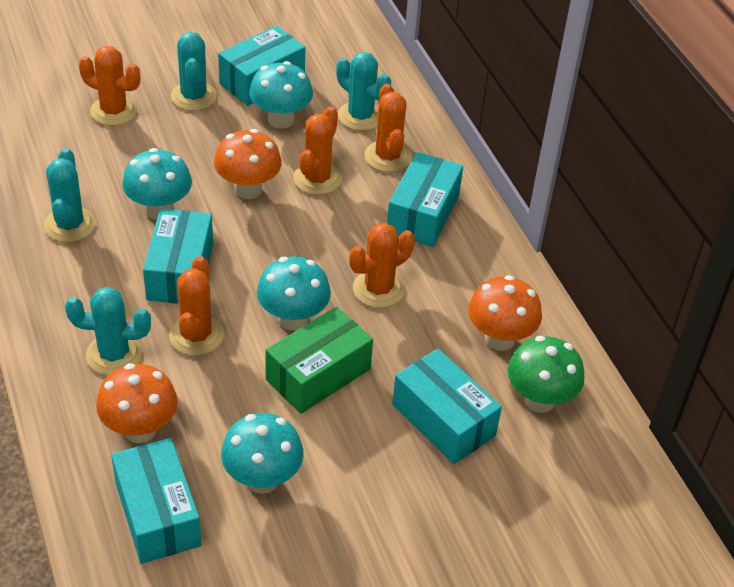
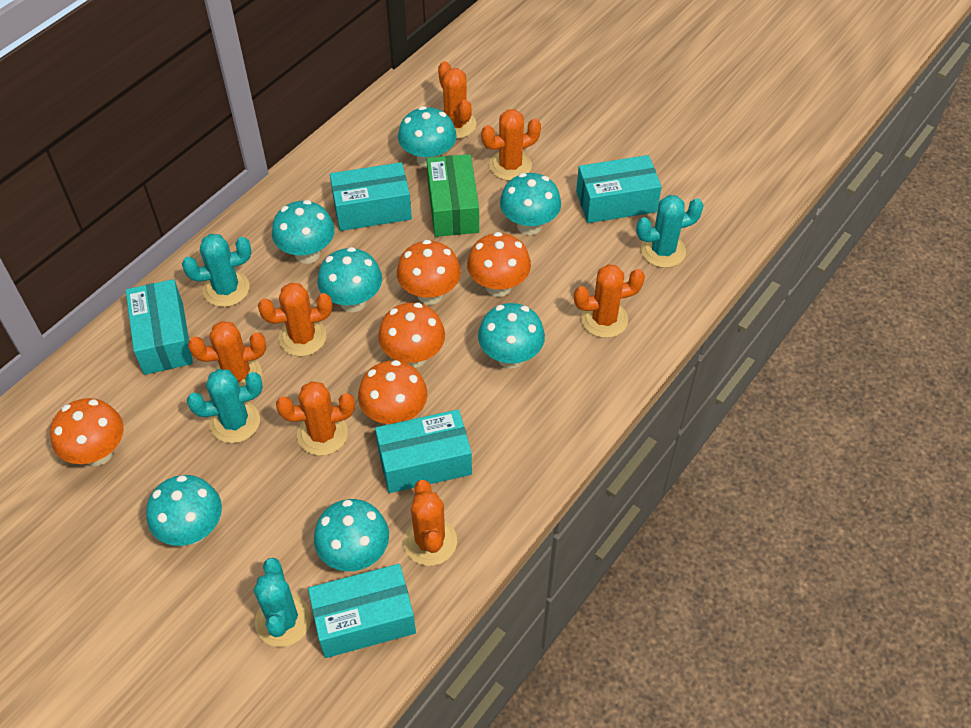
green mushroom: [508,336,585,413] = 1 -> none = 0
orange cactus: [79,46,140,126] [169,256,224,356] [293,106,342,195] [349,223,415,308] [365,84,412,172] = 5 -> [188,321,266,387] [258,283,332,356] [276,381,355,456] [403,480,457,566] [438,61,476,139] [481,109,541,181] [574,264,645,338] = 7
orange mushroom: [96,363,178,443] [214,129,282,199] [468,275,542,351] = 3 -> [50,398,124,466] [358,360,427,425] [378,303,445,368] [397,240,461,305] [467,232,531,297] = 5
turquoise mushroom: [122,148,192,220] [221,413,303,494] [249,61,313,129] [257,256,331,331] = 4 -> [146,475,222,546] [272,200,335,264] [314,499,389,571] [318,247,382,312] [398,106,457,168] [478,303,545,368] [500,173,561,235] = 7

